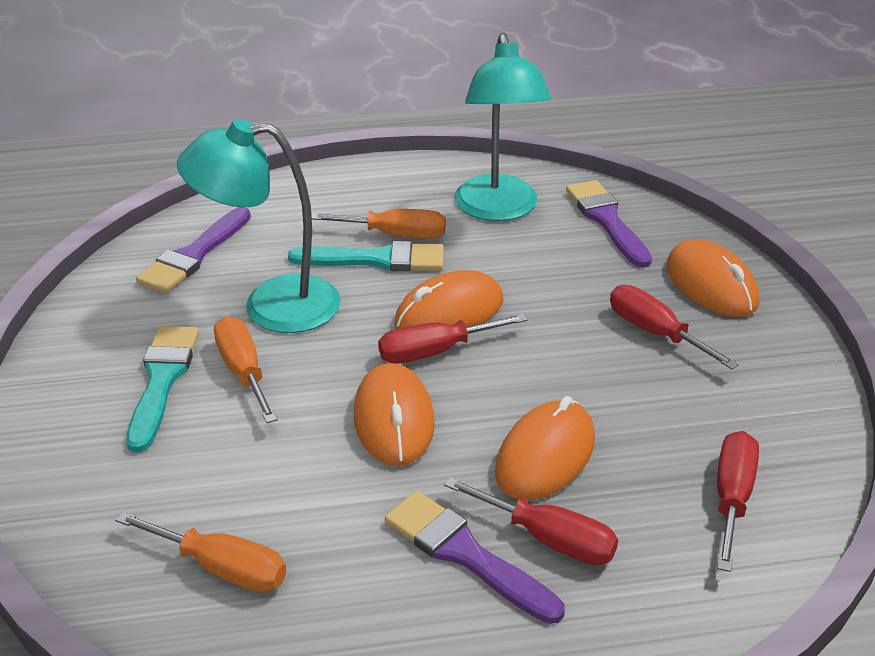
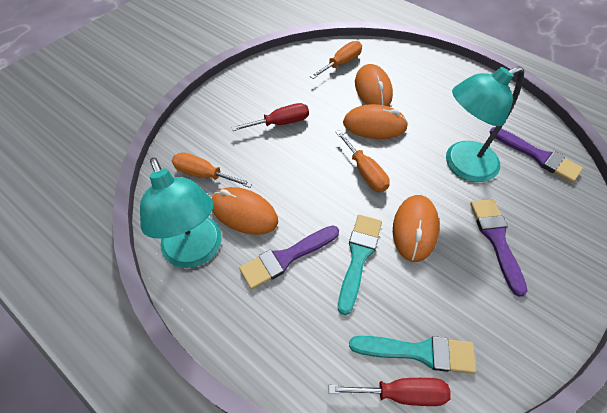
red screwdriver: [378,313,528,364] [444,477,618,565] [610,285,739,369] [717,431,759,572] = 4 -> [231,103,309,131] [329,378,450,406] = 2

